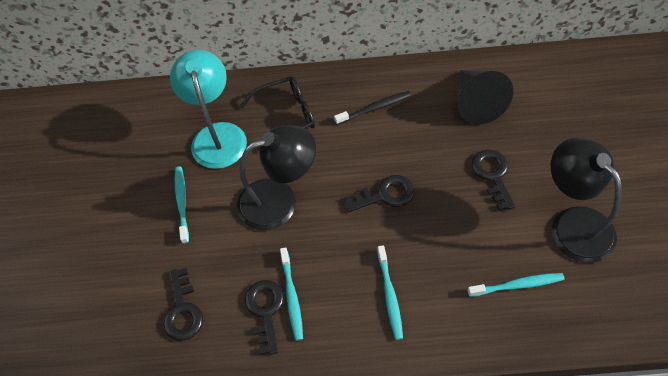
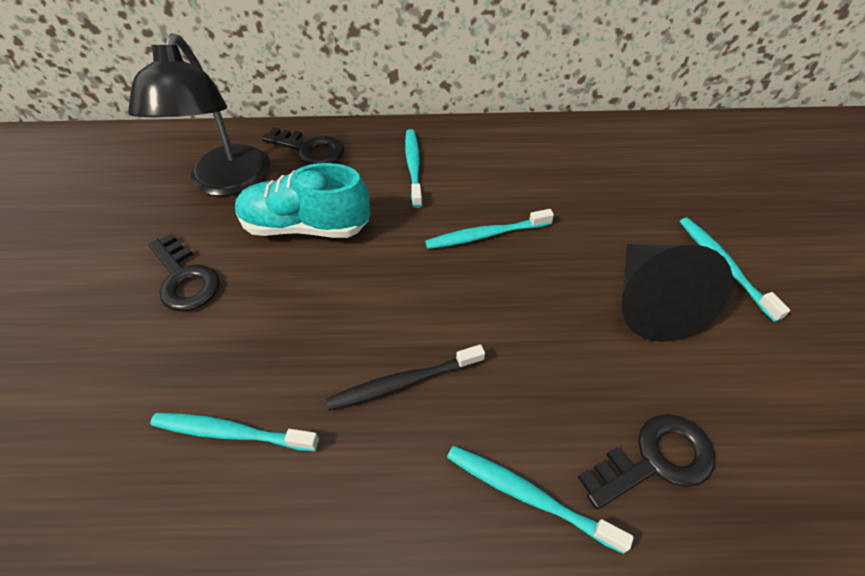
black glasses: [240,76,315,151] = 1 -> none = 0
black key: [163,268,203,341] [245,280,284,355] [344,175,415,212] [472,150,515,211] = 4 -> [148,233,220,311] [262,127,344,165] [578,414,715,509] = 3
black lamp: [237,125,316,230] [551,137,622,263] = 2 -> [128,33,270,196] = 1
turquoise lamp: [170,50,247,169] = 1 -> none = 0
turquoise shoe: none = 0 -> [235,163,370,238] = 1
turquoise toothbrush: [175,166,189,244] [280,247,303,341] [377,245,403,340] [467,273,565,297] = 4 -> [150,413,319,451] [405,129,423,208] [425,209,554,249] [447,446,634,554] [679,218,790,322] = 5

